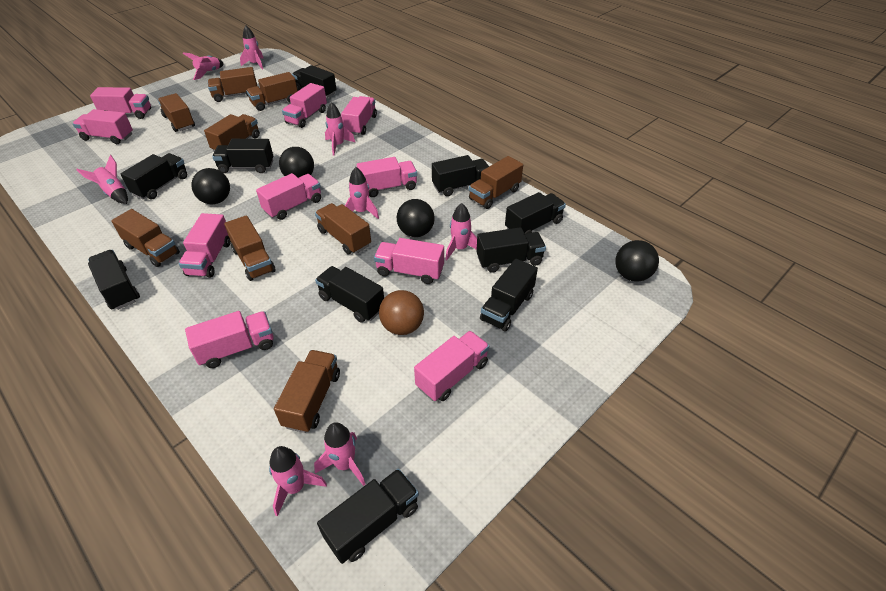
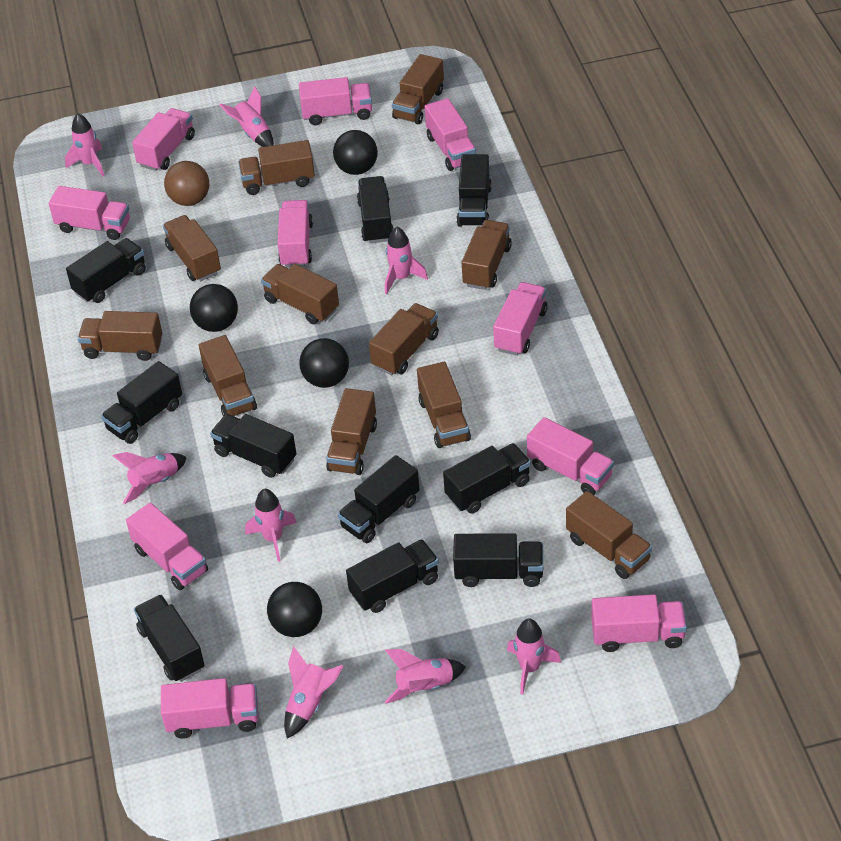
brown truck: [111,209,180,267] [158,93,195,132] [204,114,260,152] [208,67,257,102] [224,215,276,281] [246,72,298,111] [274,350,340,433] [315,203,371,254] [469,156,523,209] = 9 -> [78,311,162,361] [163,215,221,281] [199,335,257,417] [238,140,315,195] [261,264,339,325] [326,388,377,475] [369,303,439,375] [392,54,444,124] [417,362,471,448] [462,220,512,290] [566,491,652,579] = 11

